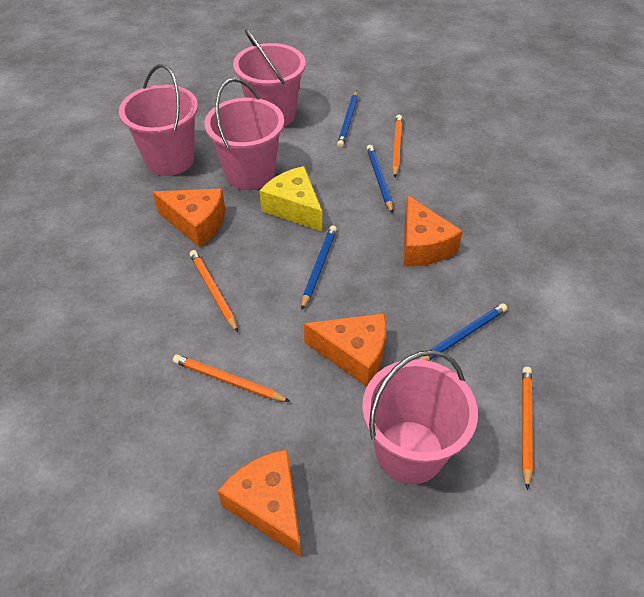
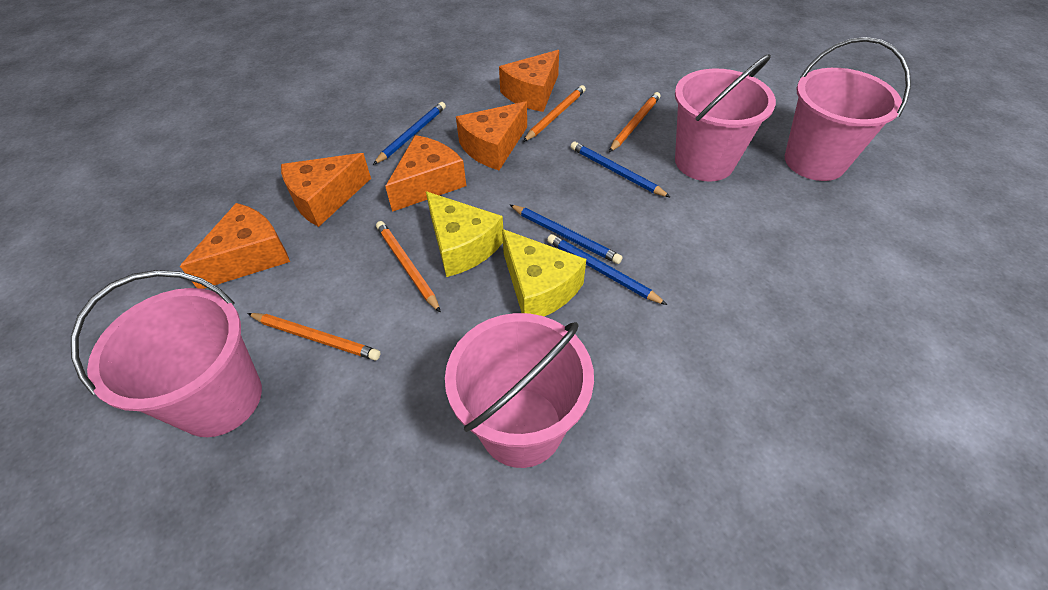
orange cheese: [152,188,225,247] [218,449,301,557] [304,313,386,387] [404,195,463,266] = 4 -> [180,203,290,289] [281,153,371,227] [385,135,466,212] [456,101,527,170] [499,50,559,112] = 5
yellow cheese: [259,166,322,232] = 1 -> [426,191,503,277] [502,229,586,316] = 2

